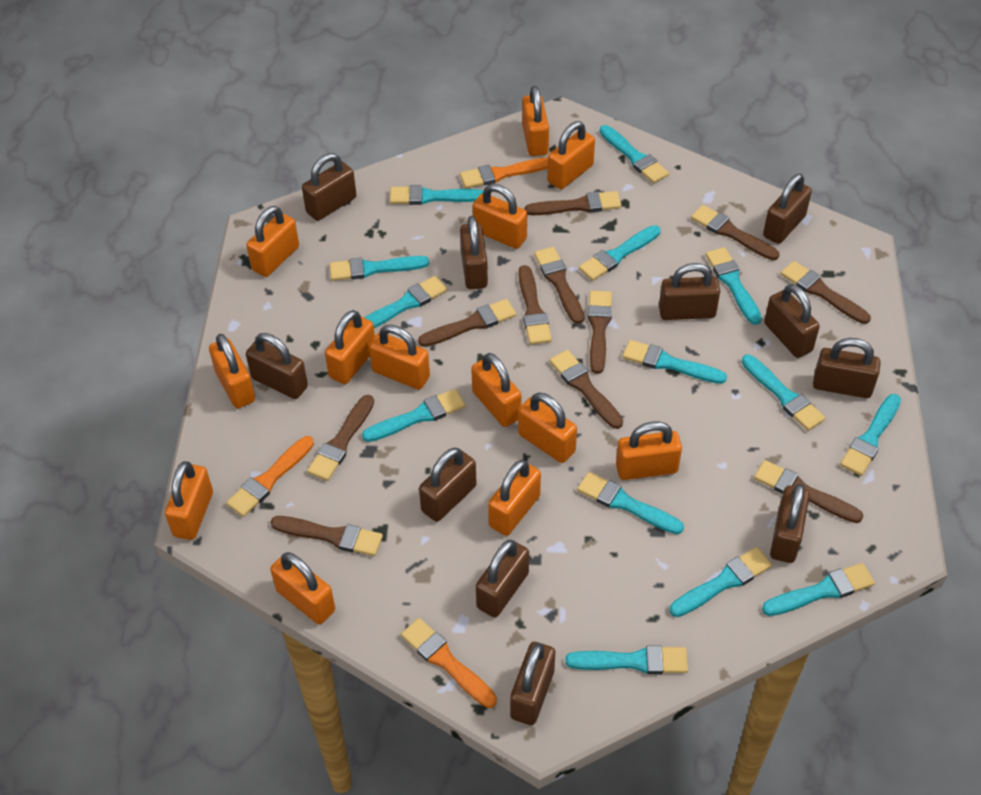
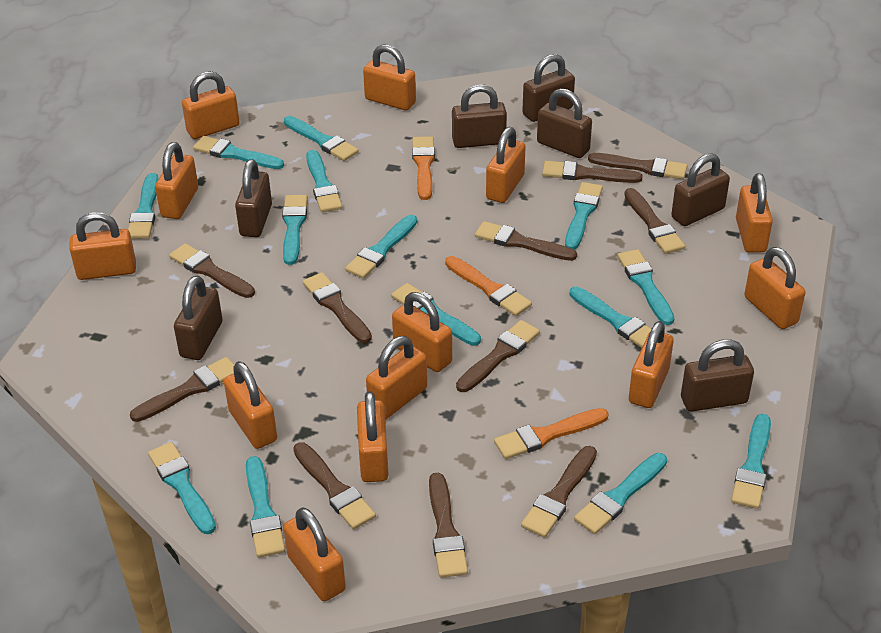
brown padlock: [246,333,308,399] [302,153,356,221] [419,448,477,522] [460,216,488,289] [476,540,529,617] [510,642,555,725] [659,263,720,320] [763,174,812,244] [764,284,820,358] [770,484,810,563] [813,338,881,398] = 11 -> [174,275,222,360] [235,159,272,237] [452,84,507,148] [522,54,575,122] [537,88,592,158] [671,153,730,226] [681,339,754,412] = 7

